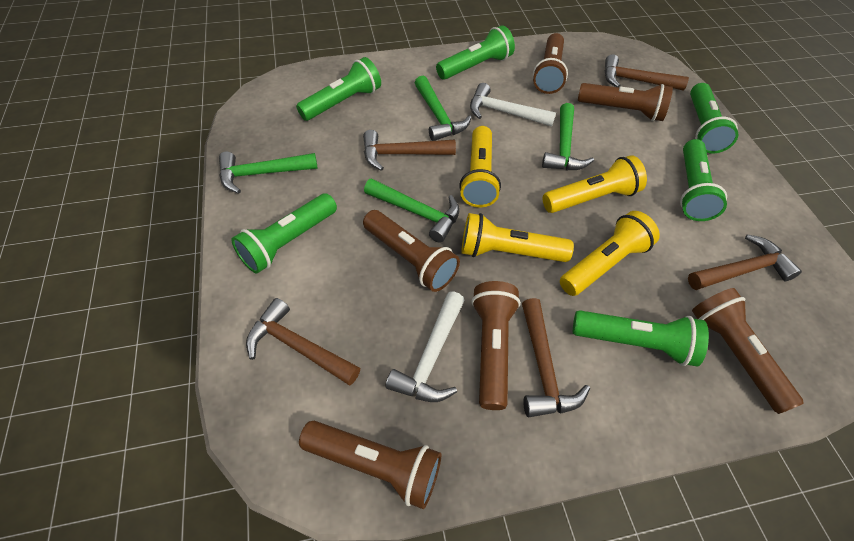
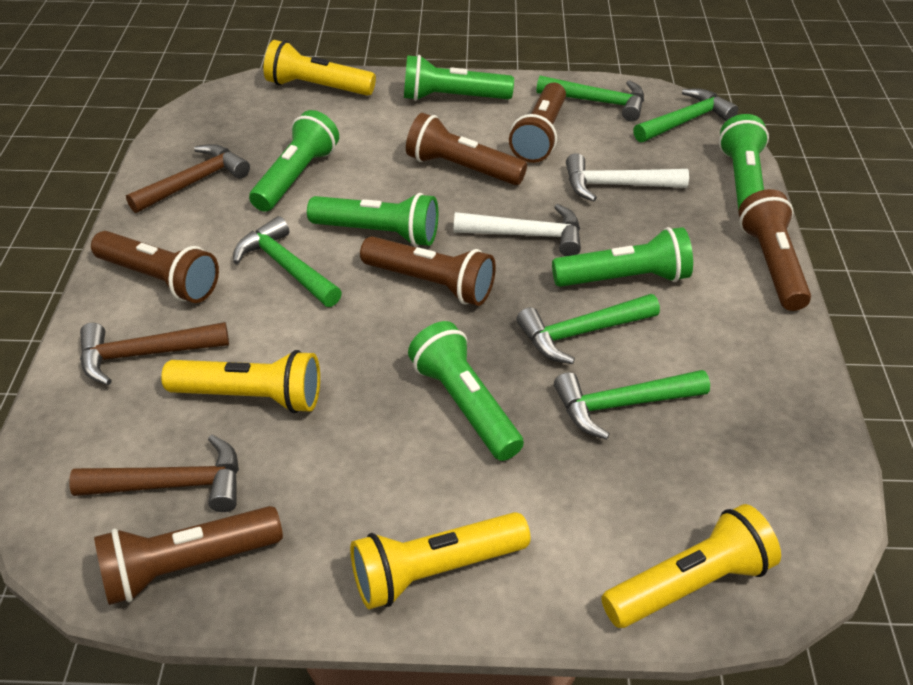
brown hammer: [246,298,360,385] [363,130,456,171] [522,298,590,417] [605,54,689,90] [688,234,802,290] = 5 -> [69,435,239,512] [80,322,229,385] [126,144,250,213] = 3
green hammer: [219,152,317,194] [364,178,460,243] [415,76,472,141] [542,103,594,170] = 4 -> [233,216,342,307] [516,294,660,364] [536,76,644,122] [554,370,710,440] [633,88,738,143] = 5

